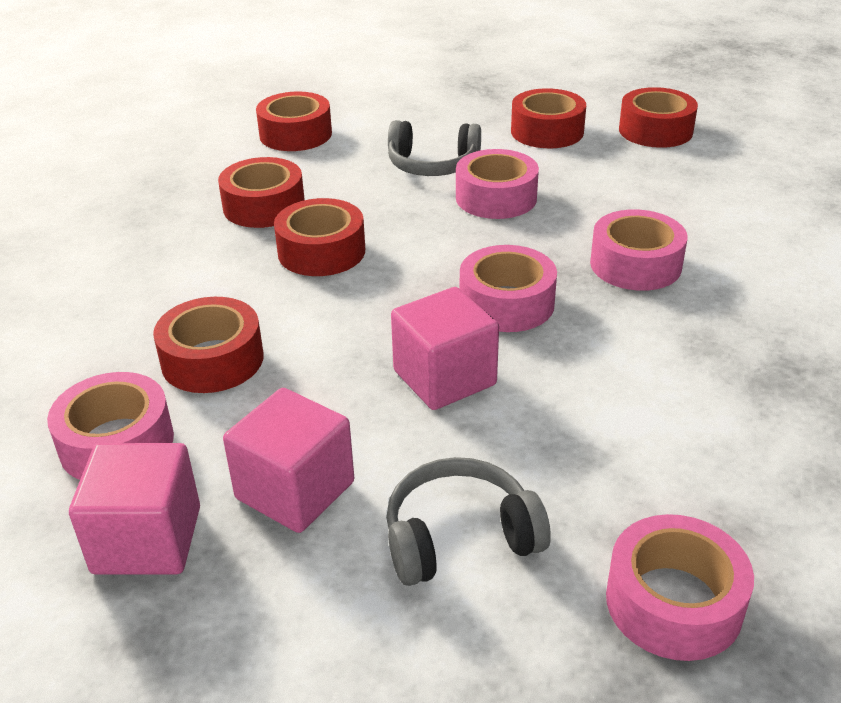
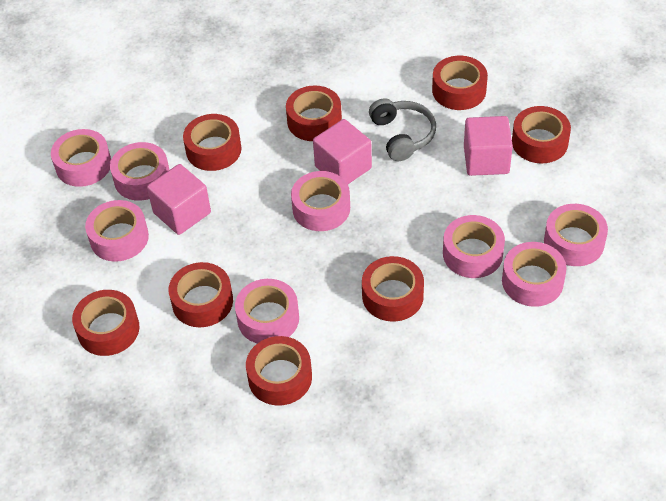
grey headphones: [386,457,551,586] [388,120,481,176] = 2 -> [369,98,436,161] = 1
pink tape: [47,372,174,480] [456,149,539,219] [460,245,557,332] [590,209,687,291] [606,514,754,661] = 5 -> [51,129,111,187] [85,200,149,262] [110,142,169,201] [235,279,299,343] [291,171,350,231] [443,215,505,278] [502,242,566,307] [544,204,608,266] = 8
red tape: [153,297,264,393] [218,157,305,228] [256,91,332,151] [274,198,365,276] [511,88,586,148] [619,87,698,148] = 6 -> [72,290,139,356] [169,262,233,327] [183,114,241,171] [246,336,312,406] [286,85,342,141] [362,256,424,322] [432,56,488,110] [512,106,571,163] = 8

